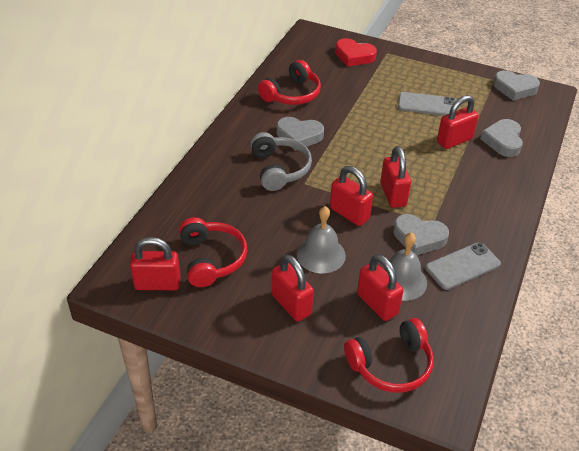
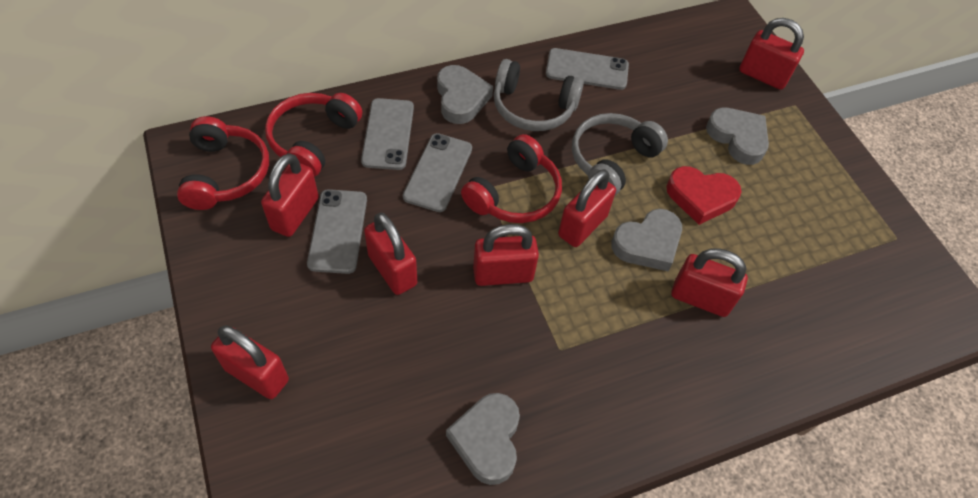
grey bell: [297,206,346,273] [382,232,427,301] = 2 -> none = 0
grey headphones: [250,132,312,191] = 1 -> [494,59,584,131] [572,113,668,195] = 2
grey phone: [398,92,456,116] [426,242,501,290] = 2 -> [307,189,367,274] [361,98,414,170] [403,133,472,212] [546,48,629,90] = 4
red padlock: [130,237,181,290] [272,255,314,321] [330,166,373,226] [357,254,404,321] [380,146,411,208] [437,95,478,149] = 6 -> [211,325,289,399] [261,153,319,237] [364,212,417,295] [473,224,539,286] [558,169,616,247] [671,249,748,317] [739,18,804,90] = 7

